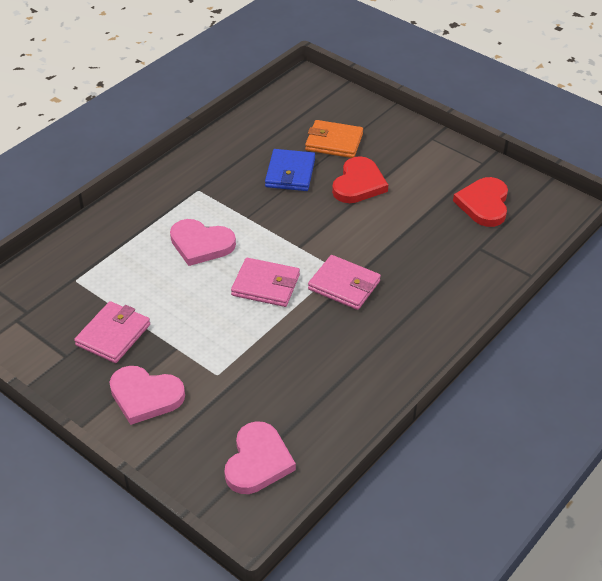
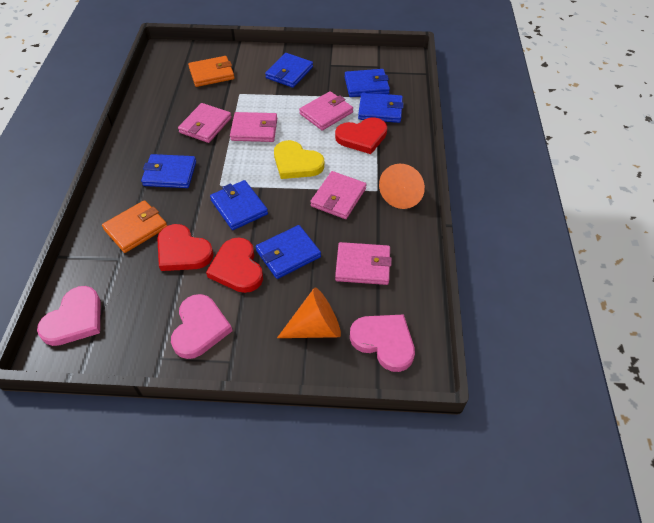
blue wallet: [265,149,315,191] = 1 -> [141,154,196,188] [210,180,268,230] [256,225,321,279] [265,53,313,88] [344,69,390,97] [358,93,404,123] = 6
orange cone: none = 0 -> [277,287,341,338] [379,164,425,209] = 2
orange wallet: [305,120,363,158] = 1 -> [102,200,167,253] [188,56,234,87] = 2
pink wallet: [74,301,150,363] [231,258,300,307] [308,255,381,310] = 3 -> [178,103,232,143] [230,112,277,142] [299,91,353,131] [310,171,367,219] [335,242,392,285] = 5
red heart: [332,156,388,203] [453,177,508,227] = 2 -> [157,224,214,271] [206,237,263,293] [335,117,387,154] = 3
yellow heart: none = 0 -> [274,140,324,179] = 1

